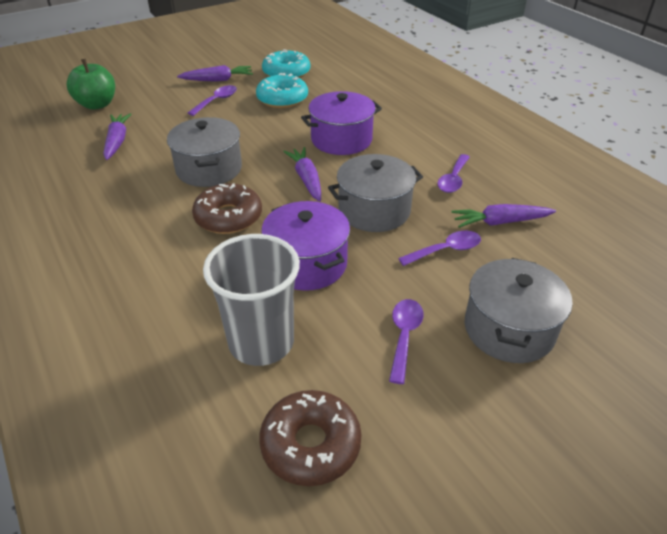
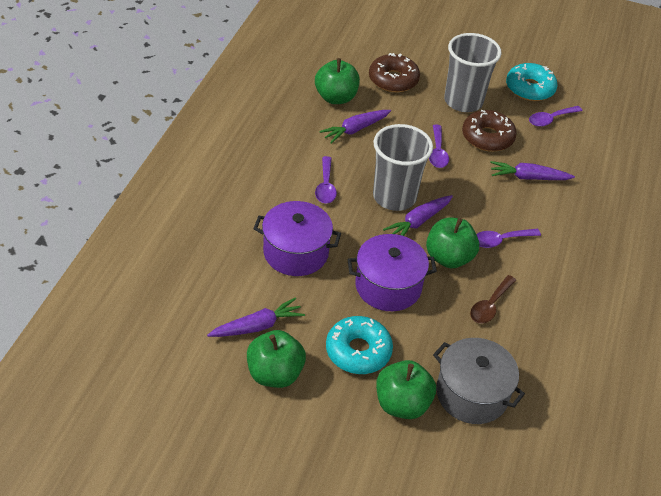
brown spoon: none = 0 -> [470,275,516,324] = 1
green apple: [67,59,115,110] = 1 -> [247,330,306,388] [315,58,360,104] [376,360,436,419] [426,218,479,268] = 4
grey cup: [203,234,300,366] = 1 -> [373,124,433,211] [444,33,501,112] = 2
grey pot: [167,117,242,187] [328,154,423,232] [464,258,573,363] = 3 -> [433,338,525,424] = 1

